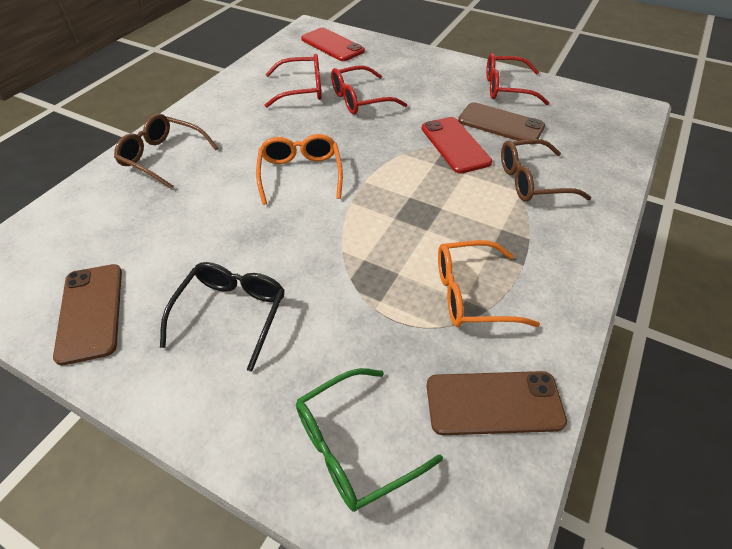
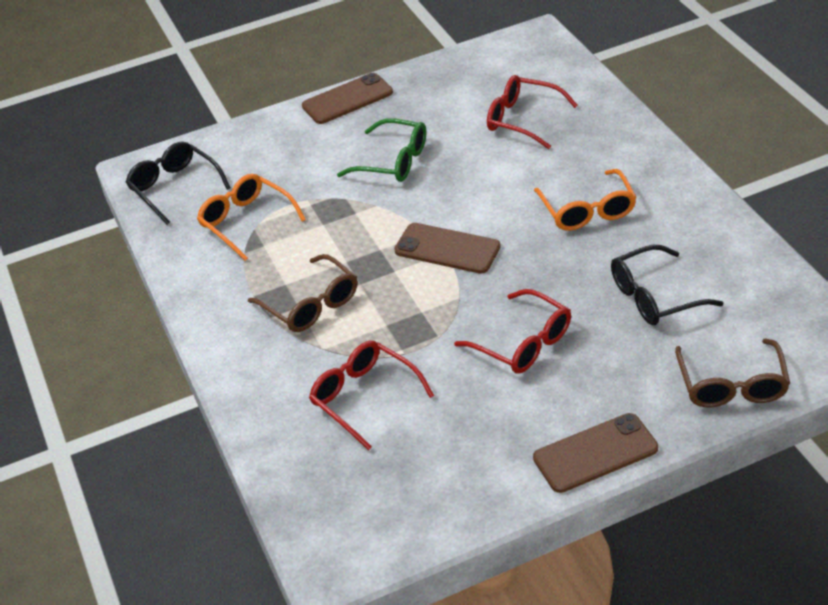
black glasses: [160,262,285,372] = 1 -> [126,141,231,225] [611,245,723,325] = 2
red phone: [301,28,365,61] [422,117,492,174] = 2 -> none = 0

